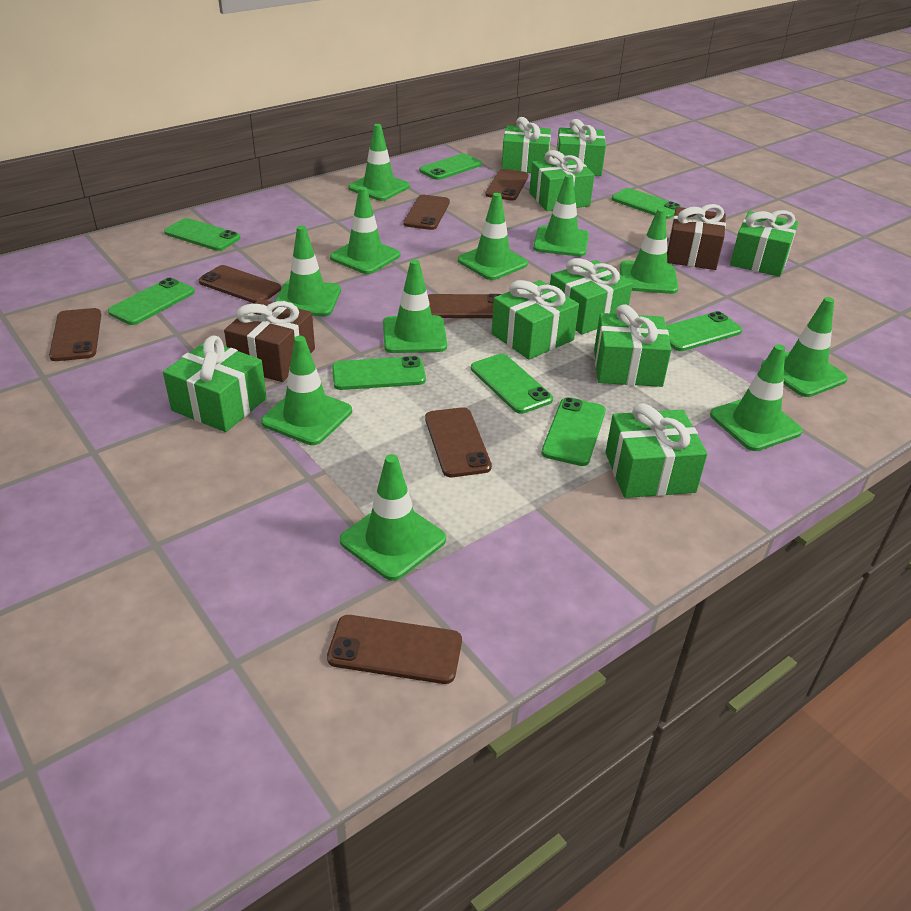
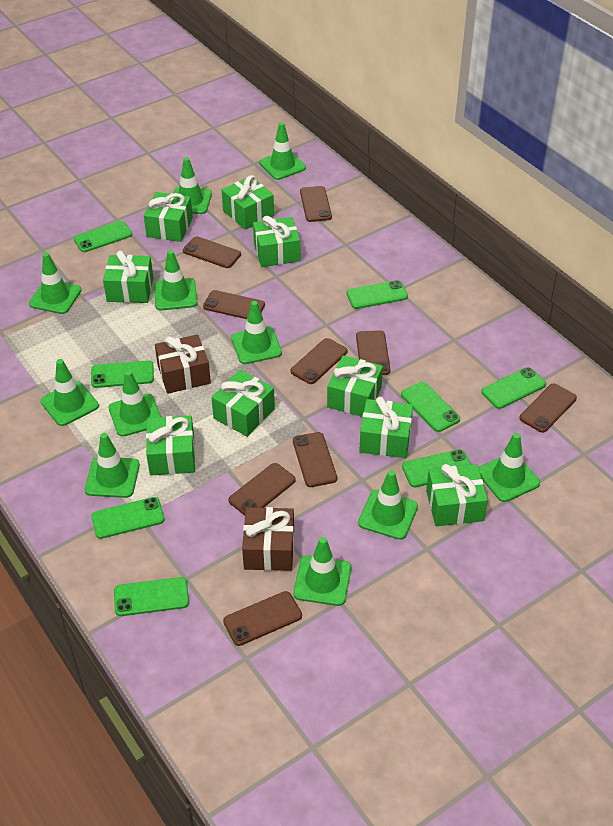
brown phone: [49,308,101,361] [199,265,281,303] [327,615,462,684] [403,195,450,230] [425,407,492,477] [428,294,501,318] [485,169,528,200] = 7 -> [183,236,241,268] [203,290,265,319] [223,591,302,646] [228,463,296,515] [290,338,348,384] [293,432,337,487] [300,186,332,222] [356,330,391,375] [519,384,577,433] = 9

